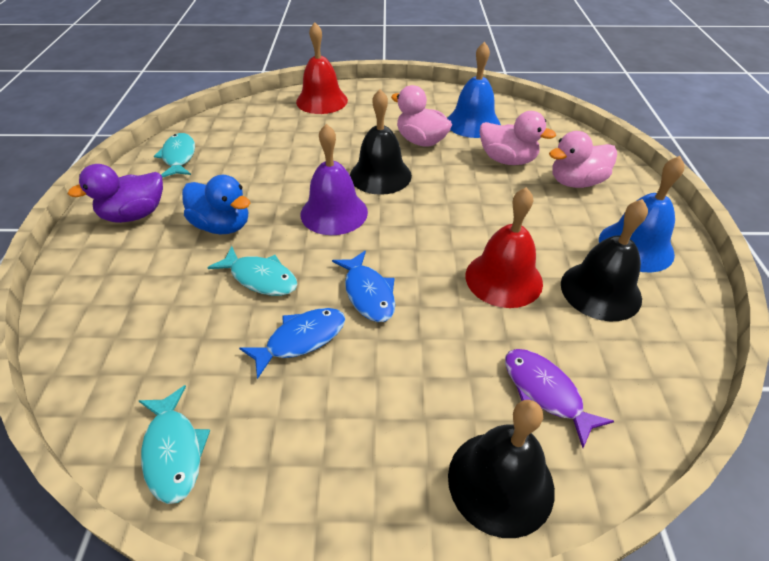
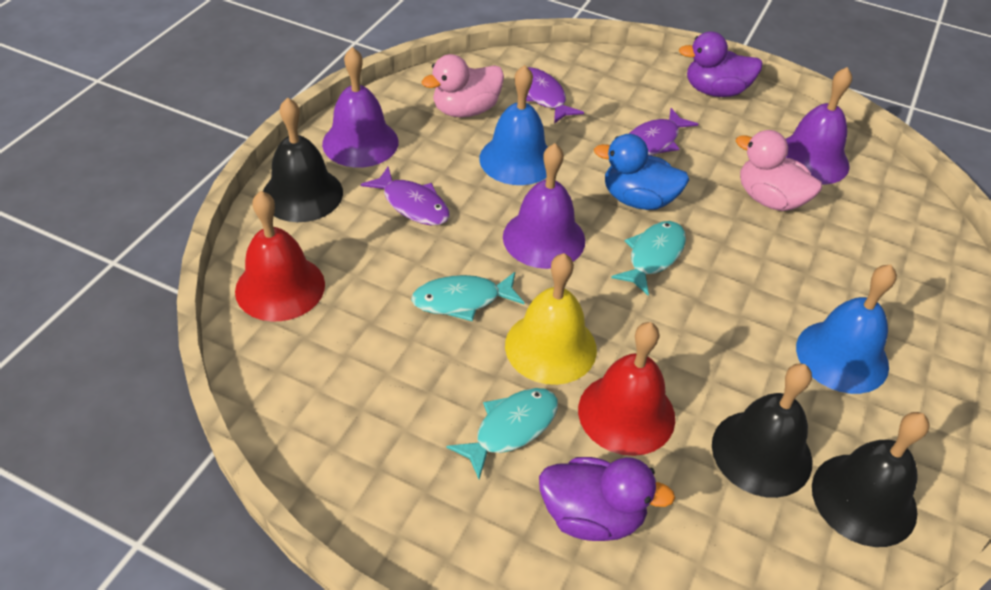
blue fish: [239,308,345,379] [332,251,395,322] = 2 -> none = 0
pink duck: [391,85,452,147] [480,111,556,165] [549,131,617,188] = 3 -> [421,54,504,117] [736,130,822,211] = 2
purple bell: [301,124,368,235] = 1 -> [322,47,398,168] [503,143,585,269] [786,67,852,185] = 3
purple duck: [68,164,163,223] = 1 -> [539,457,675,541] [679,31,763,97] = 2
purple fish: [505,349,614,448] = 1 -> [361,167,450,225] [526,67,584,124] [629,108,698,156] = 3
yellow bell: none = 0 -> [505,253,597,385] = 1

